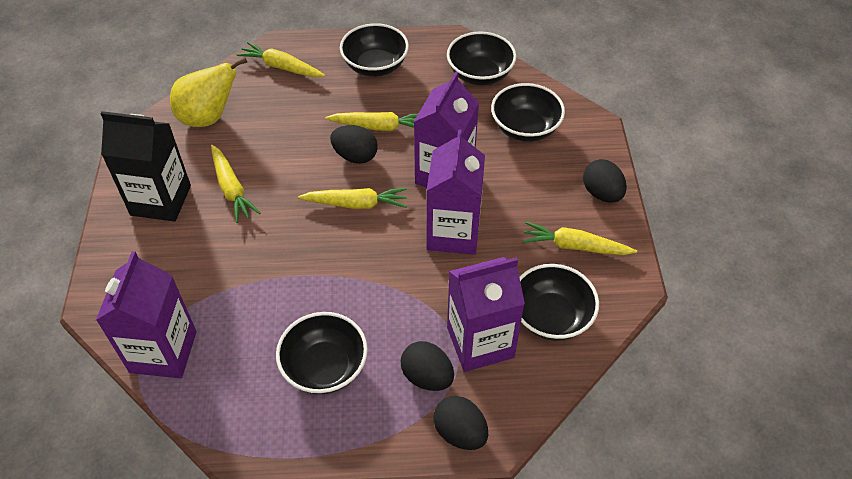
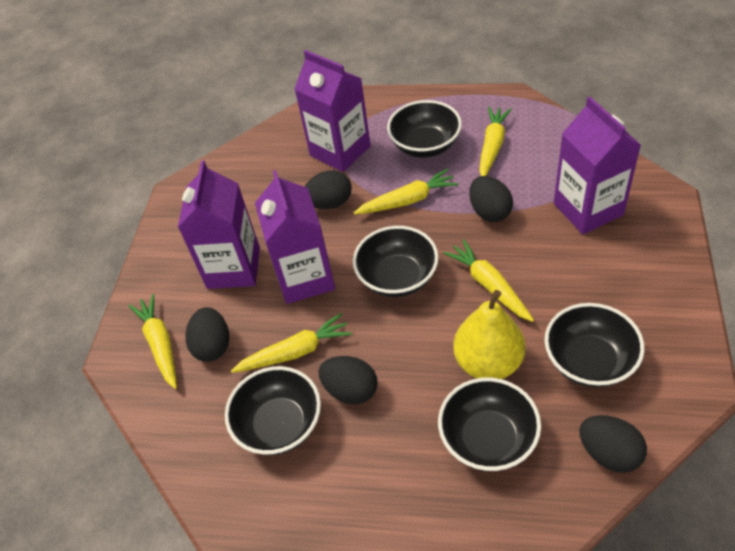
black carton: [100,111,191,222] = 1 -> none = 0
black egg: [330,125,378,164] [401,341,454,391] [433,396,488,450] [583,159,627,203] = 4 -> [185,307,229,362] [305,170,352,209] [318,356,377,405] [469,176,513,222] [579,415,647,473] = 5

